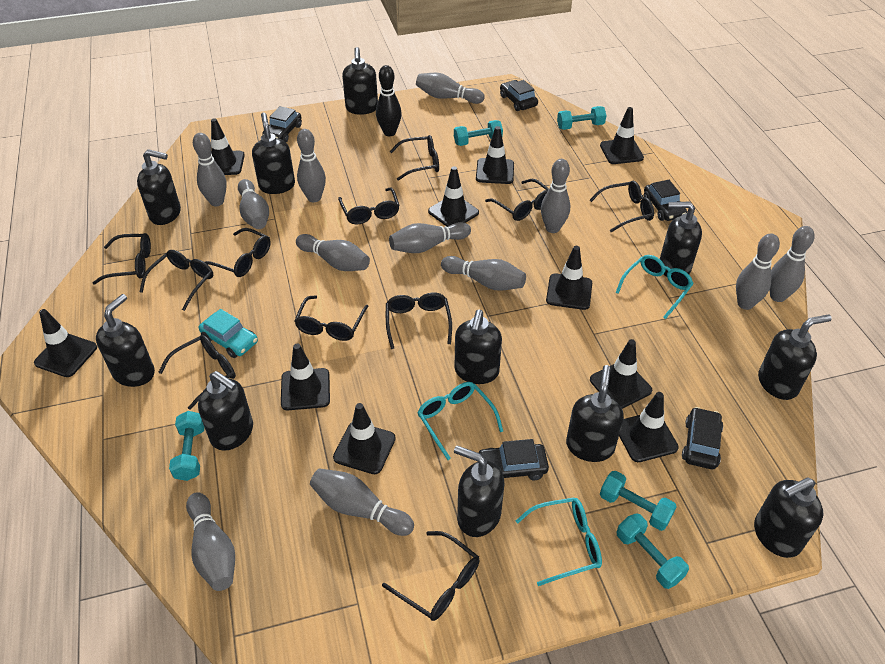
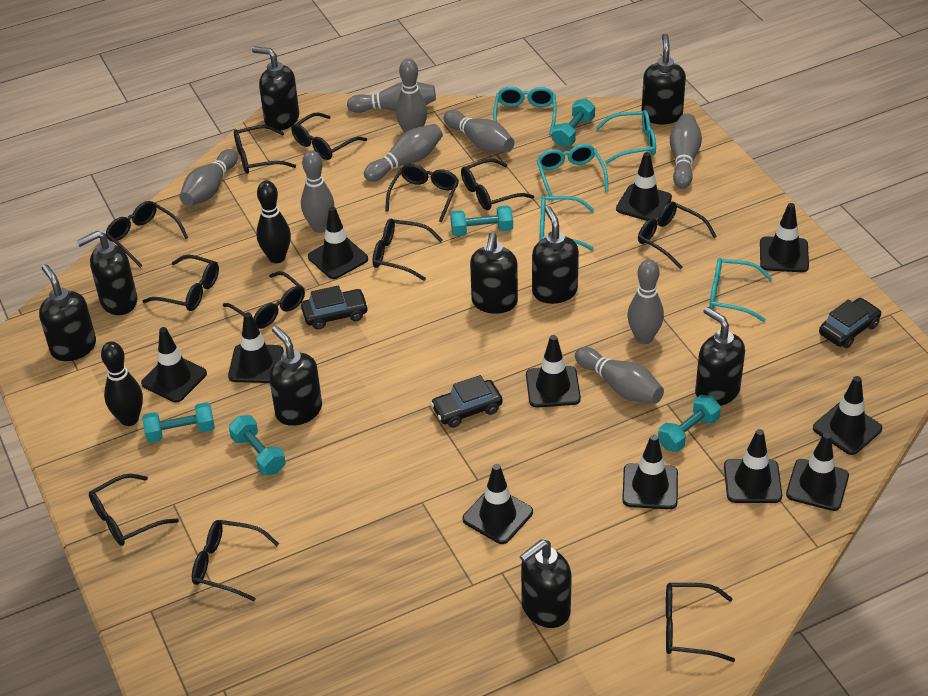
black bowling pin: [376,65,402,136] = 1 -> [101,341,143,426] [256,181,291,263] = 2
black car: [262,106,302,142] [478,439,549,480] [500,80,538,111] [644,180,687,221] [682,407,723,469] = 5 -> [301,286,368,329] [431,375,503,428] [819,298,881,348] = 3
black glasses: [93,233,151,285] [140,250,213,311] [158,335,236,410] [205,228,271,277] [294,295,369,341] [338,188,400,225] [382,531,480,621] [386,293,452,349] [390,135,439,181] [485,179,549,221] [590,181,654,232] = 11 -> [89,474,179,546] [106,201,188,268] [143,255,219,311] [192,520,279,601] [223,271,305,329] [234,125,296,174] [291,113,367,160] [373,219,443,281] [385,164,459,222] [461,158,534,210] [638,201,717,269] [666,583,735,662] = 12
black soap dispenser: [96,294,155,387] [137,149,181,225] [198,371,253,451] [252,113,295,194] [342,47,378,115] [454,445,504,537] [455,310,502,384] [566,365,624,462] [660,202,702,277] [754,477,824,558] [758,314,832,400] = 11 -> [39,264,96,361] [77,231,137,315] [252,46,299,131] [269,326,322,426] [470,232,518,314] [520,539,572,628] [532,206,579,304] [641,34,686,124] [695,307,745,406] = 9
black traffic cone: [34,309,97,377] [211,118,245,175] [281,344,330,410] [333,403,396,474] [428,166,479,227] [476,126,514,184] [546,246,592,310] [590,339,652,409] [600,107,644,164] [619,392,679,462] = 10 -> [141,327,207,402] [228,312,284,383] [308,207,368,279] [463,464,533,544] [526,335,581,408] [616,152,672,222] [622,434,678,509] [724,429,782,503] [760,203,809,272] [786,433,849,511] [813,376,882,455] = 11
grey bowling pin: [186,492,235,591] [193,133,227,206] [238,179,269,229] [296,234,370,271] [297,129,326,202] [310,468,414,536] [389,222,471,253] [416,73,485,104] [441,256,526,291] [541,159,570,233] [736,234,780,310] [770,226,815,302] = 12 -> [180,149,238,206] [301,150,334,233] [347,82,436,113] [364,124,443,182] [396,59,427,133] [444,110,514,153] [575,347,664,404] [627,259,664,344] [670,113,702,189] = 9
turquoise car: [199,309,258,358] = 1 -> none = 0
turquoise glasses: [417,382,503,460] [516,497,602,586] [616,255,694,319] = 3 -> [493,86,556,135] [537,144,608,202] [540,195,595,250] [596,110,656,164] [709,258,772,322] = 5

